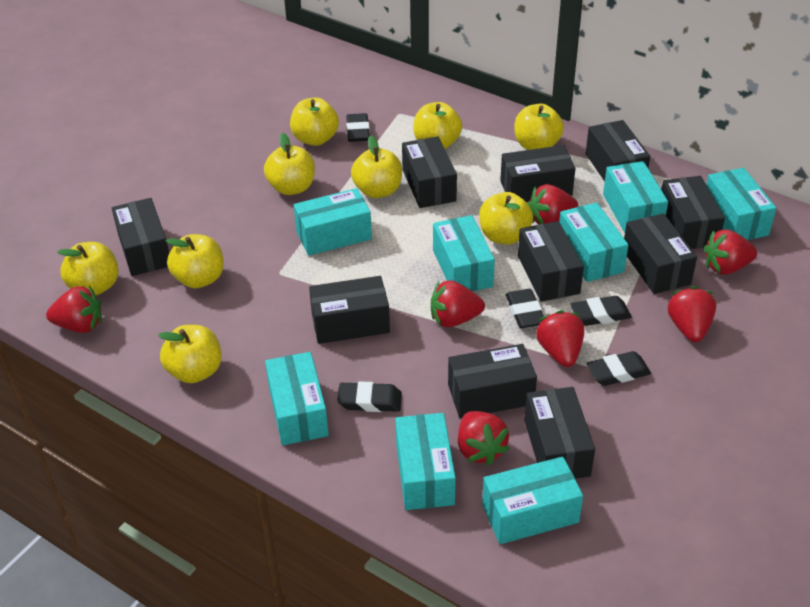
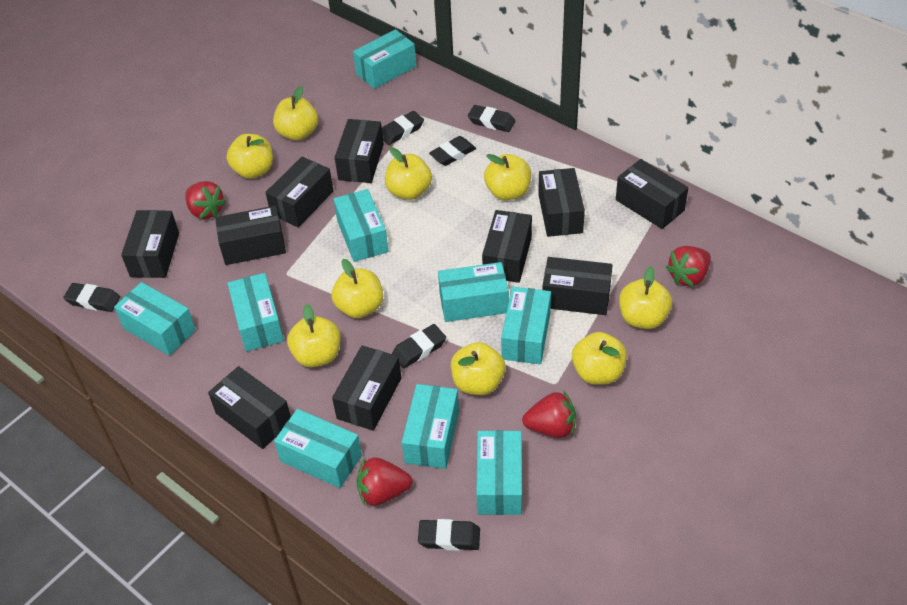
black eraser: [337,381,402,412] [346,113,370,142] [506,289,544,328] [570,296,632,326] [587,351,651,386] = 5 -> [63,283,120,312] [382,111,424,145] [392,324,446,368] [418,519,480,551] [429,136,476,166] [468,105,515,132] = 6
red strawberry: [46,286,102,333] [431,280,485,327] [458,411,510,466] [528,184,578,224] [536,310,584,367] [668,286,716,342] [704,229,757,275] = 7 -> [185,181,226,219] [356,457,412,506] [522,392,576,438] [666,246,711,287] = 4
turquoise box: [265,352,329,446] [294,188,372,256] [395,413,456,510] [433,215,495,292] [482,456,583,544] [559,203,628,282] [603,161,668,233] [706,168,776,240] = 8 -> [114,282,196,356] [227,273,284,352] [274,409,362,488] [333,189,389,262] [353,29,416,89] [402,384,459,469] [438,262,509,322] [476,430,522,515] [501,287,551,364] = 9

